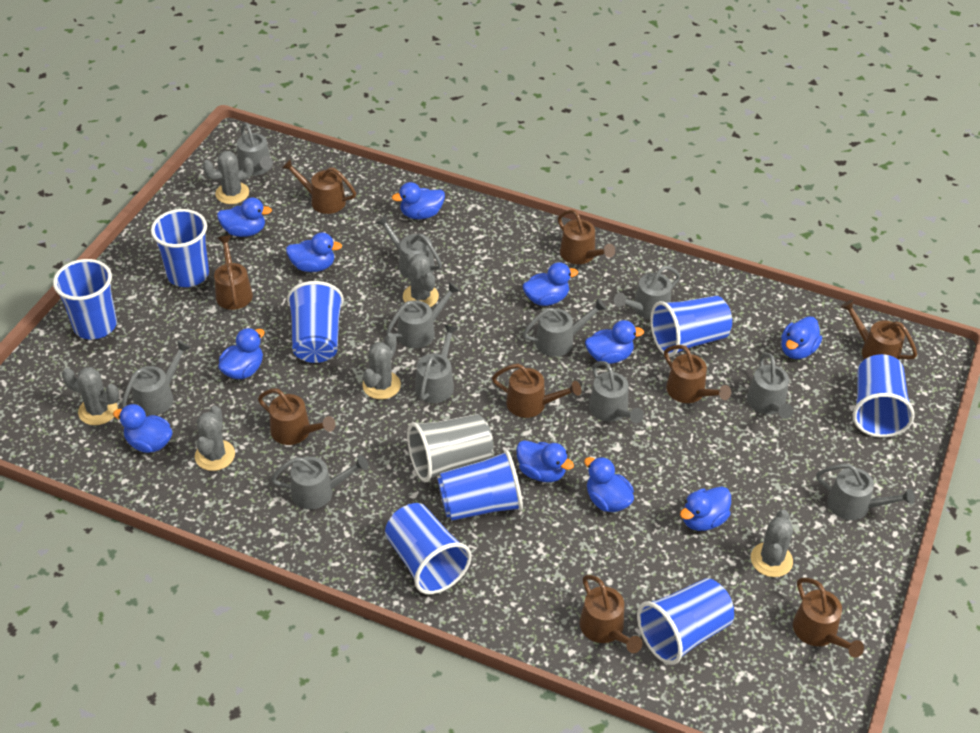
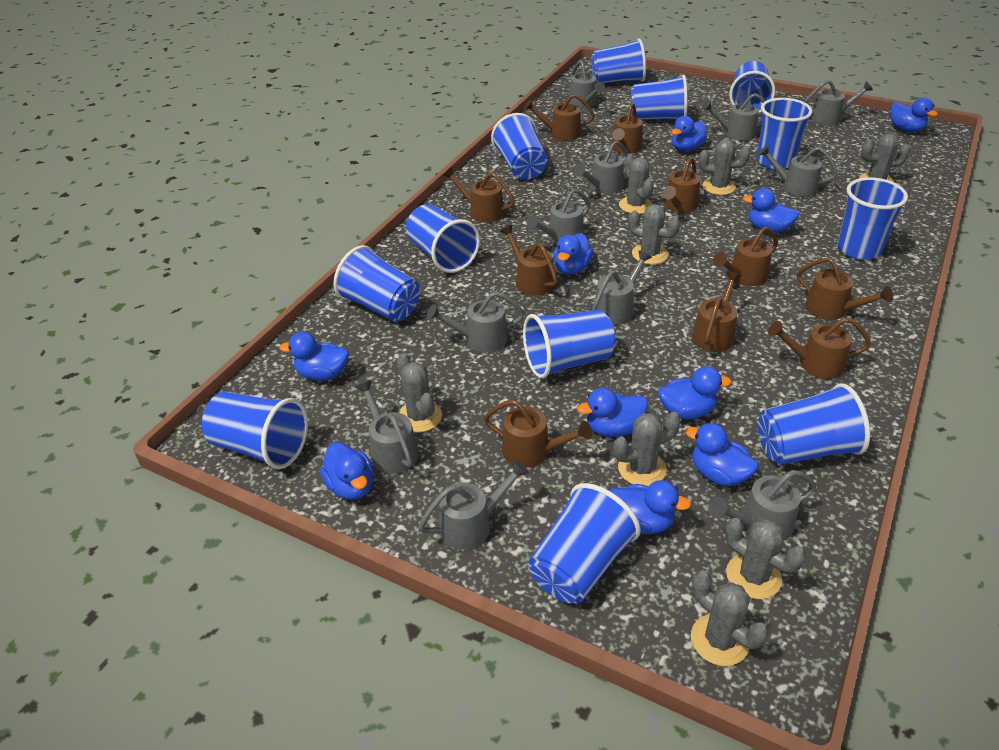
blue cup: [53,259,117,339] [151,209,209,287] [287,281,344,363] [385,503,472,594] [437,450,523,521] [637,578,734,665] [650,296,732,357] [853,354,915,438] = 8 -> [202,392,308,469] [333,245,420,322] [406,204,480,273] [491,113,547,180] [523,310,615,379] [528,483,641,604] [591,39,646,83] [631,75,687,120] [729,61,775,113] [757,98,812,170] [758,383,870,465] [837,177,908,260] = 12
blue duck: [113,404,173,453] [217,198,272,237] [218,328,265,379] [286,233,342,272] [392,182,445,219] [516,440,574,482] [523,262,578,306] [584,457,634,512] [585,320,644,364] [680,486,731,531] [781,316,822,359] = 11 -> [279,332,349,381] [320,442,373,500] [553,233,593,274] [578,388,648,437] [610,480,691,534] [658,366,731,419] [671,116,707,151] [685,423,758,486] [743,188,799,233] [890,97,938,132] = 10
brown watering can: [214,236,253,310] [258,389,336,445] [282,159,356,214] [492,364,581,418] [558,210,615,264] [580,575,643,653] [664,345,731,403] [793,578,864,658] [841,300,917,360] = 9 -> [443,167,515,223] [483,399,592,467] [500,225,558,296] [524,94,595,141] [612,103,643,154] [662,157,700,213] [692,271,741,352] [713,227,778,286] [768,317,871,379] [797,257,893,320] = 10
grey cactus: [62,367,119,425] [195,406,235,471] [202,151,254,204] [362,333,401,399] [403,252,439,307] [751,510,793,577] = 6 -> [397,353,442,432] [613,412,681,486] [619,154,654,214] [628,204,681,265] [691,571,769,666] [699,139,751,195] [725,518,806,599] [859,133,910,182] = 8
grey cup: [407,414,493,482] = 1 -> none = 0

